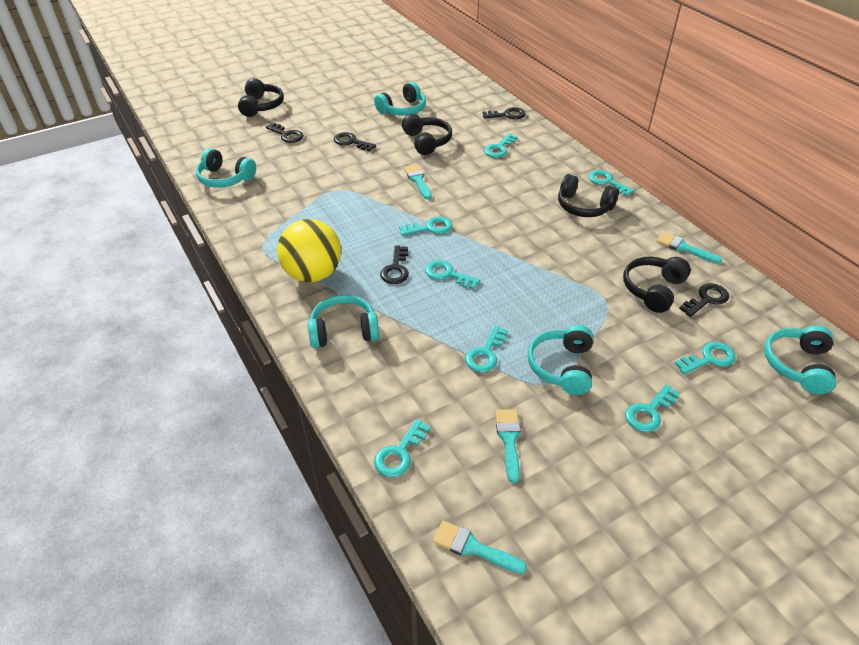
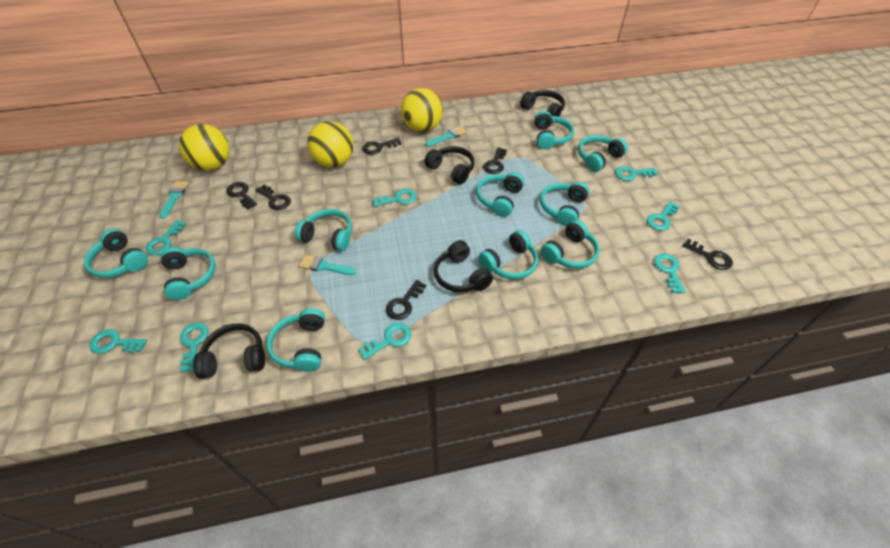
black key: [266,122,304,143] [334,132,376,151] [380,246,409,284] [482,107,526,119] [679,283,729,317] = 5 -> [226,182,257,210] [256,185,291,210] [362,138,401,155] [386,280,426,320] [483,147,507,174] [682,239,733,270] = 6
turquoise brush: [404,165,432,200] [433,520,527,574] [496,409,521,483] [656,232,722,264] = 4 -> [159,181,189,219] [299,255,356,275] [425,126,467,147] = 3
turquoise headphones: [196,148,256,188] [308,295,379,348] [374,82,426,116] [528,325,593,395] [764,325,836,394] = 5 -> [84,229,148,278] [161,247,216,300] [267,308,325,372] [295,209,352,251] [476,172,524,217] [479,230,538,279] [534,111,574,149] [540,182,589,226] [541,220,600,269] [578,135,628,172] = 10
yellow ball: [277,219,341,282] = 1 -> [179,124,229,171] [307,121,354,168] [401,88,443,132] = 3

